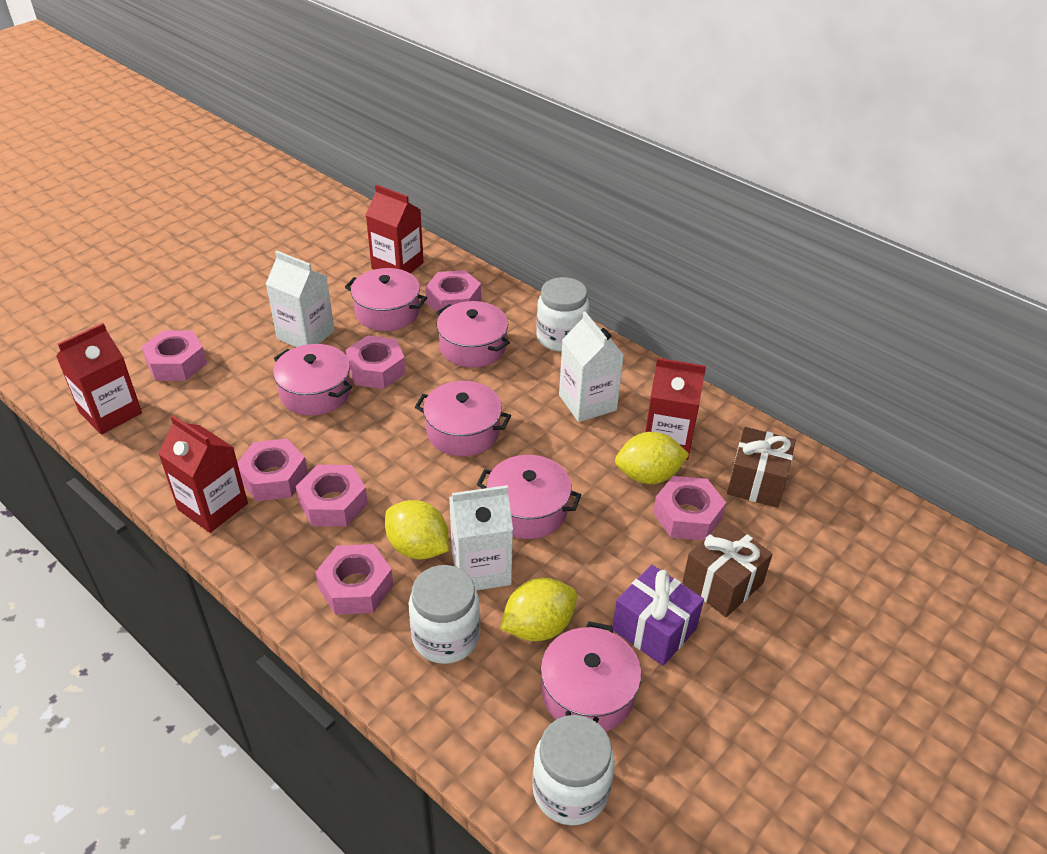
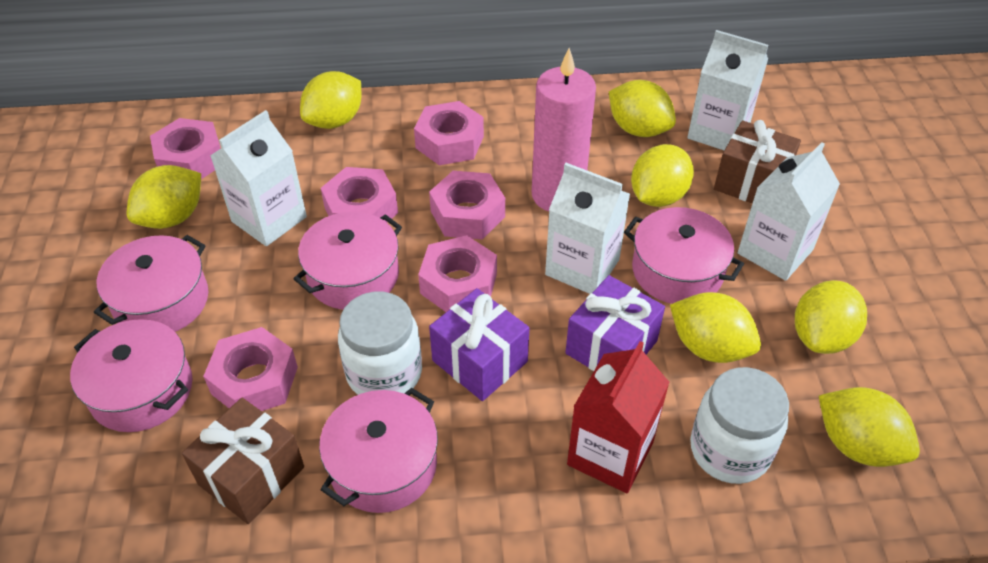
pink candle: none = 0 -> [532,48,596,211] = 1
pink nut: [142,330,207,381] [237,438,308,501] [296,465,368,527] [315,544,393,615] [346,335,406,389] [425,270,481,312] [653,476,726,541] = 7 -> [150,118,221,179] [203,327,298,411] [321,167,398,223] [414,101,484,165] [418,235,497,312] [429,171,505,240] = 6
pink pot: [273,344,352,416] [345,268,427,331] [415,381,511,456] [436,301,510,368] [477,455,581,539] [541,621,641,731] = 6 -> [70,319,193,432] [94,235,208,332] [294,212,402,310] [319,388,438,513] [624,207,744,304] = 5
purple gift: [612,565,704,666] = 1 -> [429,288,529,401] [565,275,665,371] = 2
red carton: [56,323,142,435] [158,415,248,533] [366,185,424,273] [645,358,706,460] = 4 -> [567,341,670,493] = 1
white carton: [266,251,334,347] [449,485,513,591] [559,312,624,422] = 3 -> [210,110,307,246] [545,163,630,294] [687,30,768,150] [738,142,840,281] = 4
white jar: [409,565,480,664] [532,715,615,825] [536,277,589,352] = 3 -> [338,292,422,395] [690,367,789,484] = 2
yellow lemon: [385,500,449,560] [500,578,577,641] [615,432,689,484] = 3 -> [127,165,201,229] [300,71,362,129] [609,80,676,137] [631,144,694,207] [670,292,761,363] [795,280,867,354] [818,387,920,467] = 7

